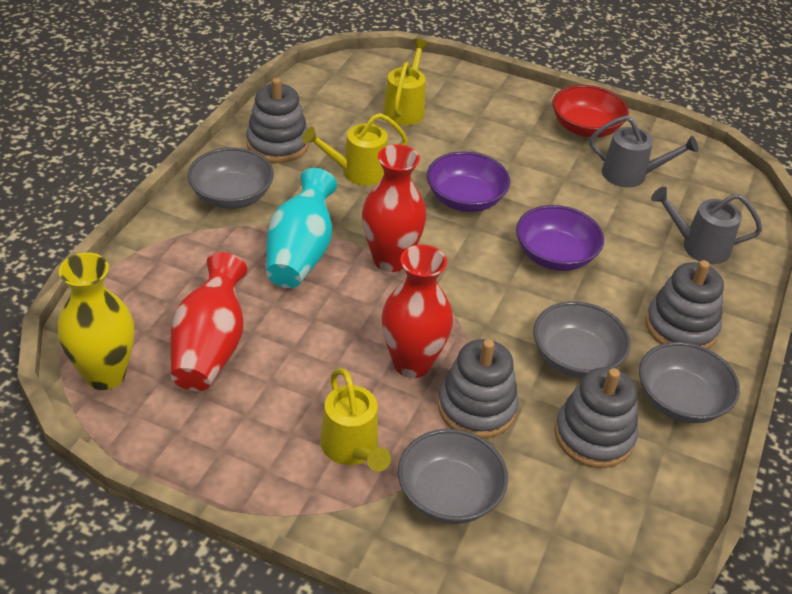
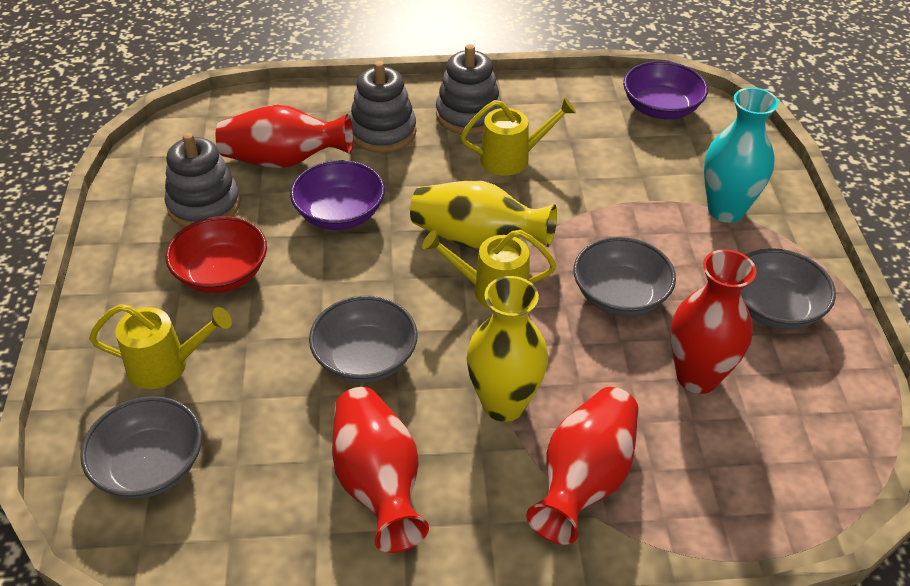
grey stacking toy: [246,78,309,163] [438,339,519,438] [554,367,638,468] [645,260,724,349] = 4 -> [165,133,240,227] [350,61,417,153] [436,44,501,135] = 3
grey watering can: [589,115,699,187] [651,187,762,264] = 2 -> none = 0
red vase: [171,252,248,391] [362,144,426,272] [382,245,453,378] = 3 -> [215,105,353,168] [332,387,429,553] [526,387,639,545] [671,249,757,394] = 4
yellow vase: [58,252,134,390] = 1 -> [410,181,557,249] [467,276,548,422] = 2

